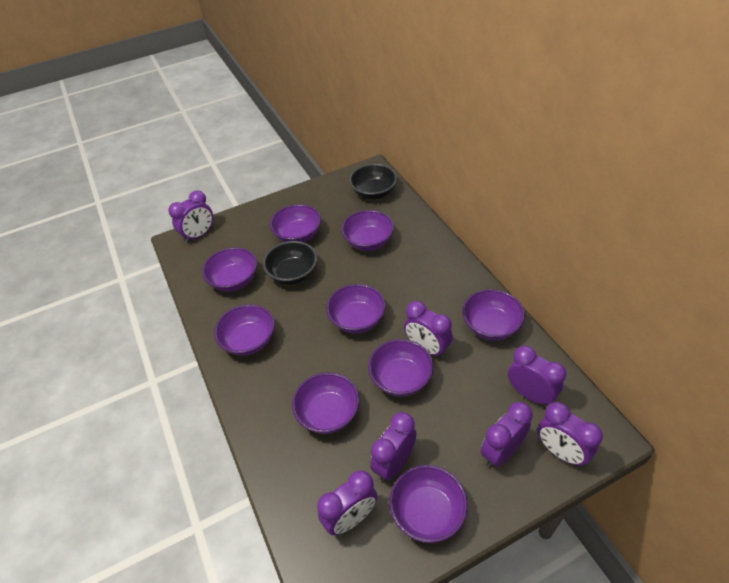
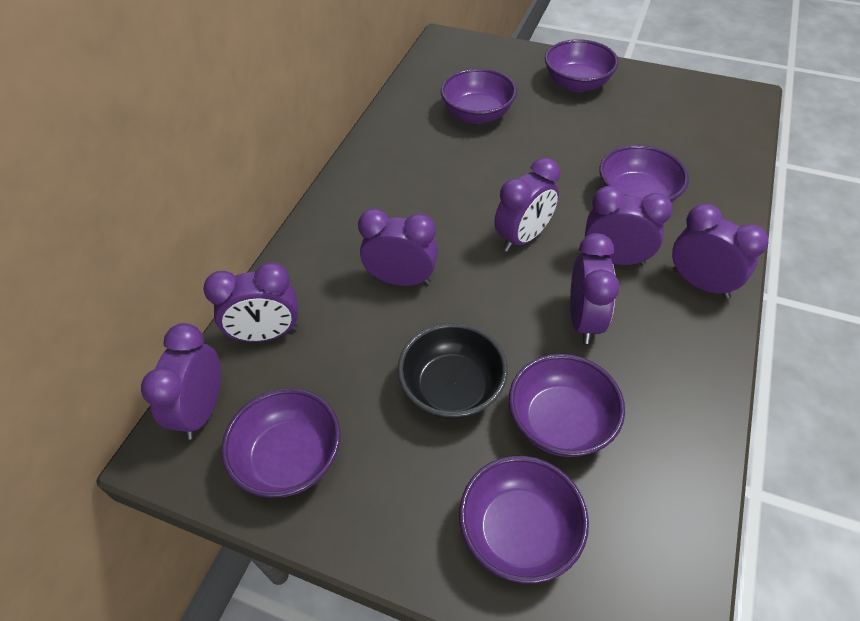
black bowl: [263,241,317,285] [349,164,397,199] = 2 -> [398,323,508,419] = 1
purple bowl: [202,247,257,291] [214,304,275,356] [270,204,321,242] [292,372,360,434] [326,284,386,334] [341,210,394,251] [368,339,434,397] [389,465,468,543] [462,289,525,341] = 9 -> [221,388,341,498] [441,68,517,124] [459,456,589,584] [509,354,625,457] [545,39,619,92] [599,145,689,203] = 6

